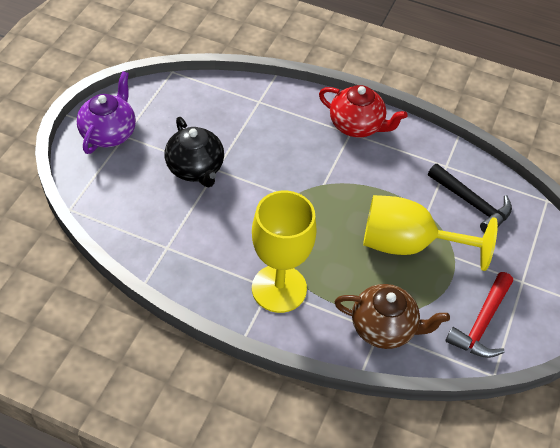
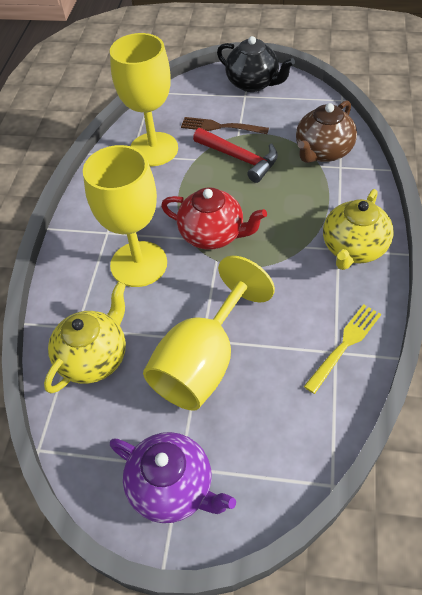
black hammer: [428,164,512,233] = 1 -> none = 0
brown fork: none = 0 -> [181,117,269,134] = 1
yellow fork: none = 0 -> [303,304,381,394] = 1
yellow goblet: [252,191,317,313] [363,195,498,271] = 2 -> [83,145,167,287] [110,33,178,166] [143,256,275,411] = 3
yellow teapot: none = 0 -> [44,282,126,393] [323,189,394,270] = 2

